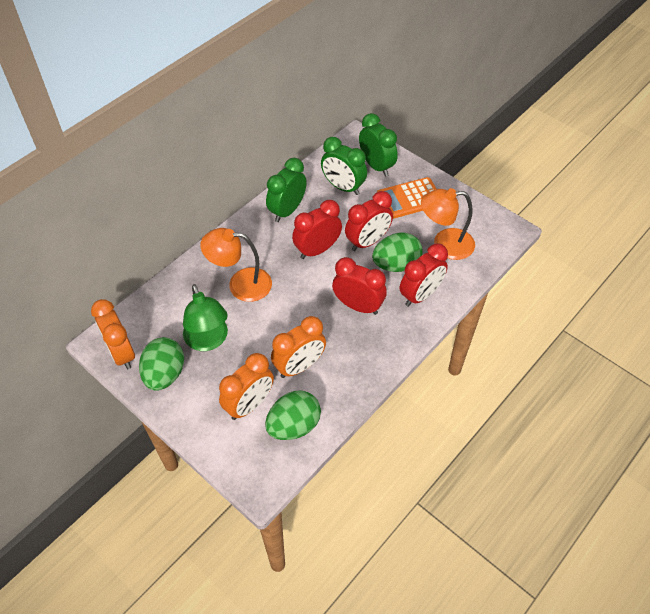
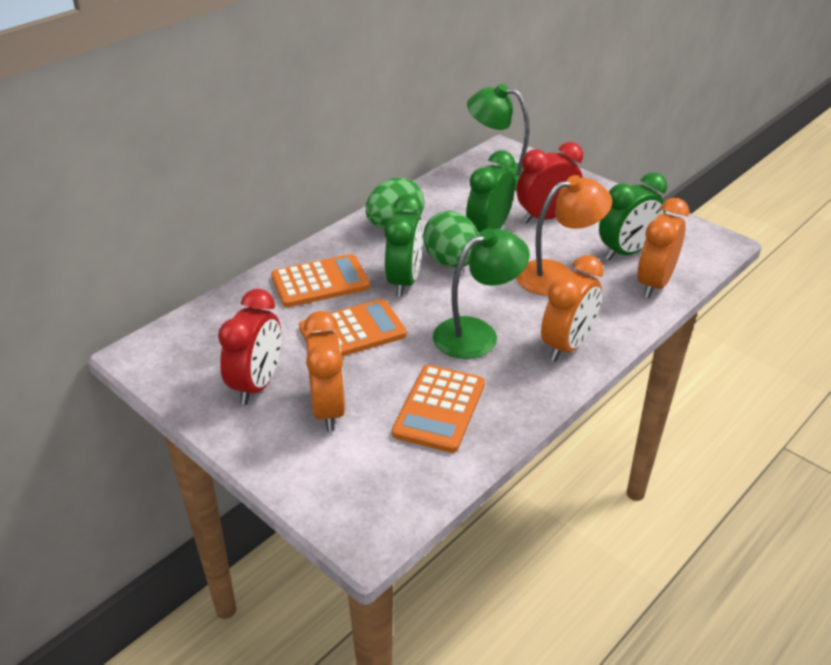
green egg: [139,337,184,391] [265,391,321,440] [372,232,422,272] = 3 -> [366,177,425,229] [423,211,479,268] = 2
green lamp: [183,284,228,351] = 1 -> [433,228,530,359] [467,84,530,190] = 2
orange calculator: [377,177,437,219] = 1 -> [271,254,370,307] [299,299,407,357] [392,365,485,453] = 3
orange lamp: [200,228,272,302] [421,188,475,260] = 2 -> [516,175,612,296] = 1
red clock: [292,200,342,259] [332,257,387,315] [345,191,393,251] [400,244,448,307] = 4 -> [218,289,281,405] [517,142,583,223] = 2

